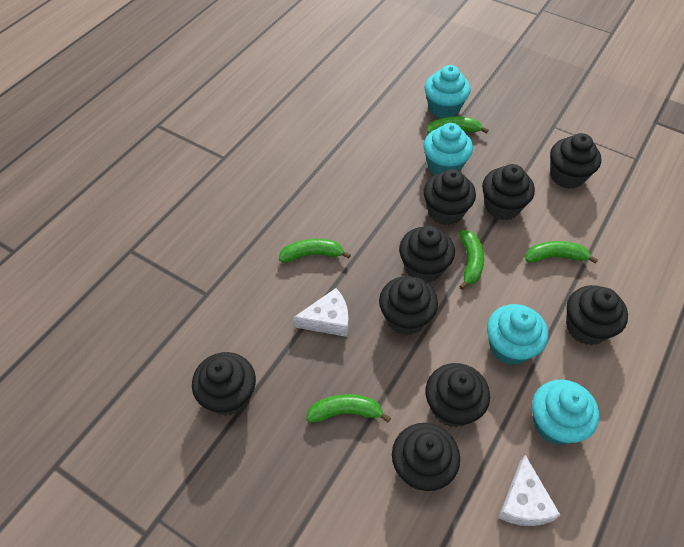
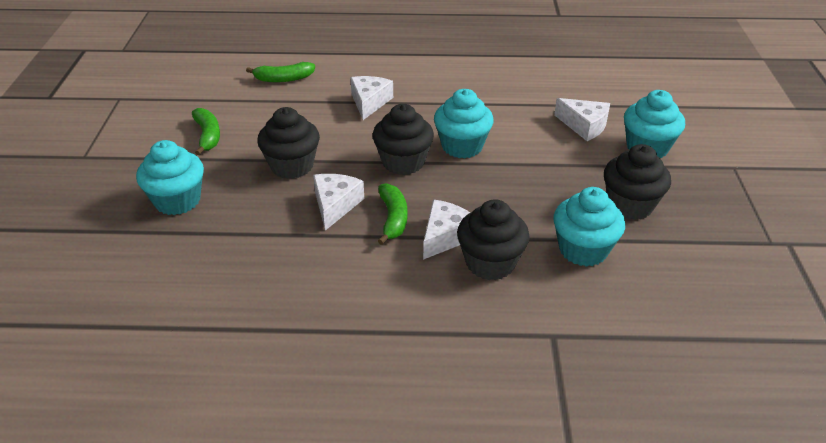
black cupcake: [192,352,256,416] [379,276,438,335] [392,423,460,491] [399,226,455,283] [424,169,476,225] [425,363,490,427] [482,164,535,220] [550,133,601,189] [566,285,628,345] = 9 -> [257,107,320,179] [373,104,434,175] [457,199,530,280] [604,144,671,220] = 4
green banana: [279,239,351,262] [306,394,391,422] [427,116,489,134] [459,230,484,290] [525,241,598,264] = 5 -> [192,108,220,155] [246,62,315,82] [378,183,407,245] = 3
white cheese: [293,288,349,337] [498,455,560,526] = 2 -> [313,174,364,231] [350,76,393,120] [423,200,470,260] [554,98,610,141] = 4

